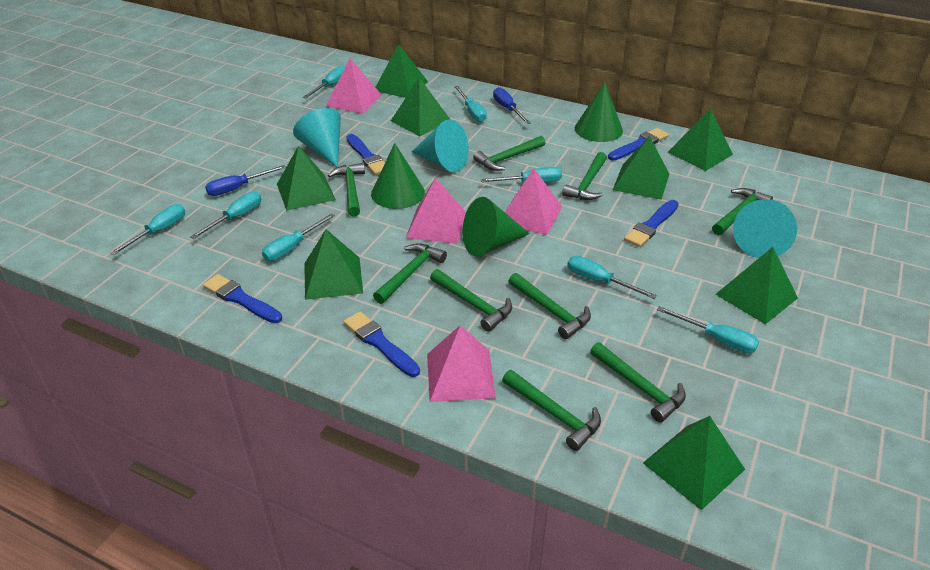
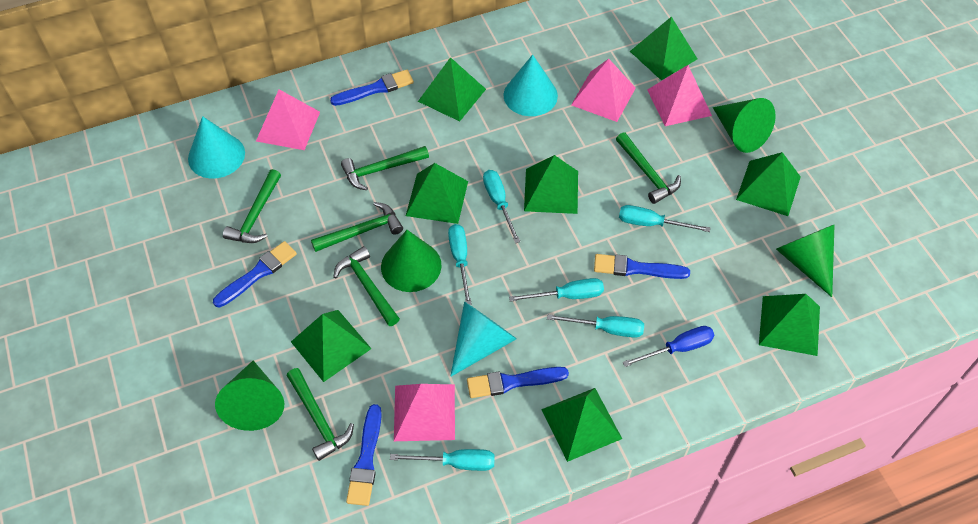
blue screwdriver: [205,165,286,196] [493,87,531,124] = 2 -> [623,326,714,367] = 1
green cone: [371,143,425,209] [462,197,530,257] [575,82,623,142] = 3 -> [215,360,284,431] [381,230,442,292] [713,98,776,153] [776,224,835,297] = 4
green hammer: [328,163,365,217] [373,243,447,304] [430,269,512,332] [473,136,545,171] [502,370,601,451] [508,273,591,339] [562,152,607,200] [590,342,686,423] [712,188,773,235] = 9 -> [223,169,281,243] [287,368,354,461] [311,202,403,252] [333,246,400,326] [341,146,429,190] [616,132,681,204] = 6
turquoise screwdriver: [110,204,185,255] [190,191,261,239] [262,213,335,261] [303,66,345,98] [454,86,487,122] [481,167,562,183] [567,256,657,299] [657,306,759,353] = 8 -> [390,449,495,471] [448,224,472,305] [483,170,520,243] [509,278,604,302] [547,314,644,338] [619,205,710,232] = 6

